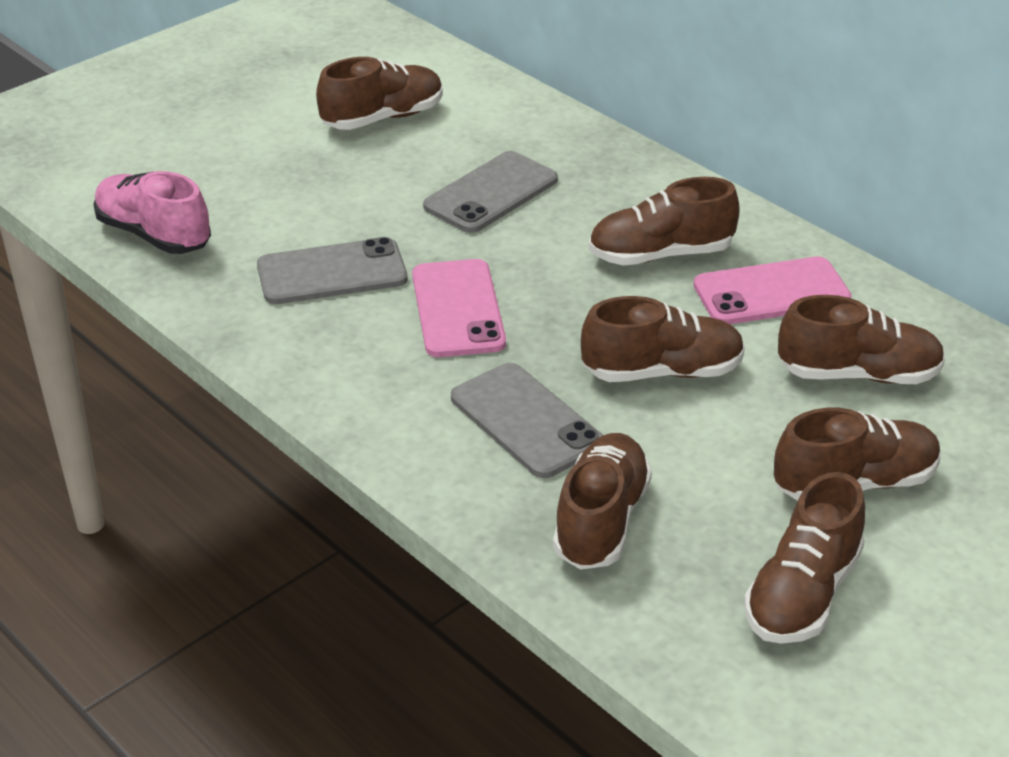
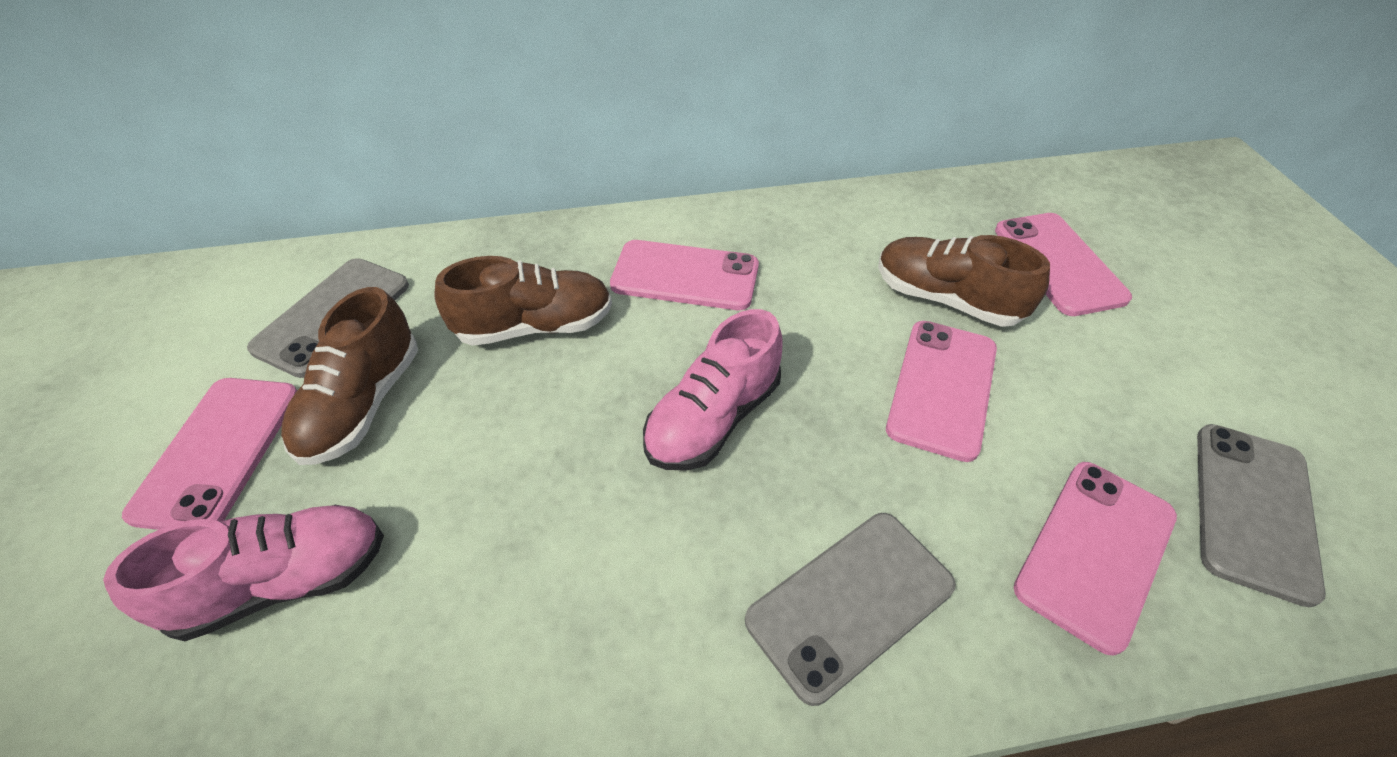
brown shoe: [316,57,443,130] [553,433,652,570] [581,296,745,382] [589,177,740,266] [744,472,865,644] [774,408,941,501] [778,295,945,384] = 7 -> [281,287,418,465] [435,256,612,346] [878,235,1050,327] = 3
pink phone: [412,259,506,357] [694,256,852,324] = 2 -> [122,378,297,530] [610,240,759,310] [886,321,997,462] [995,213,1132,316] [1014,462,1177,655] = 5
pink shoe: [93,171,211,254] = 1 -> [103,505,384,641] [643,309,783,471] = 2

